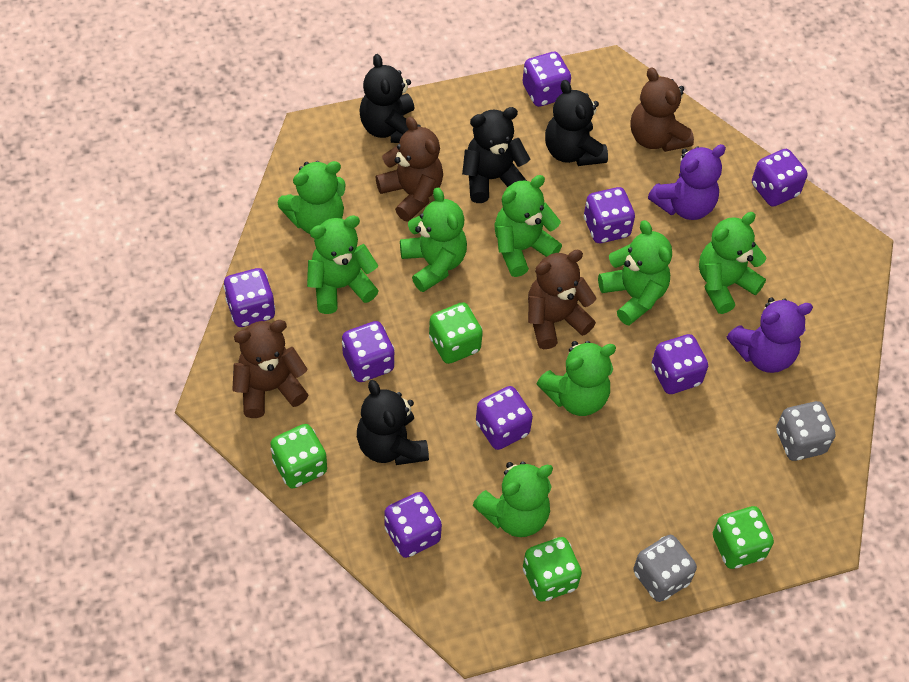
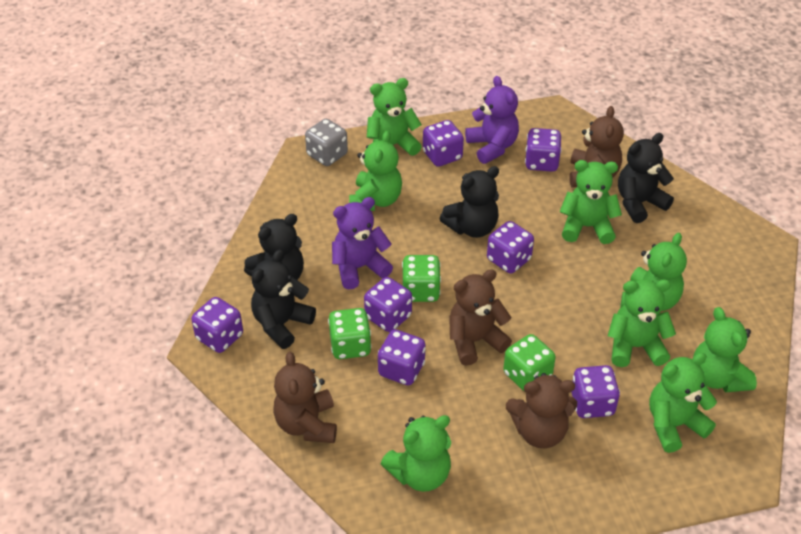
green dice: [270,424,327,489] [429,302,483,364] [523,537,582,602] [713,506,774,569] = 4 -> [328,308,371,359] [402,255,441,302] [503,334,556,391] = 3
grey dice: [633,535,697,602] [776,401,835,461] = 2 -> [305,119,348,166] = 1
purple dice: [223,268,275,327] [342,321,395,382] [385,492,442,558] [476,386,533,450] [522,52,571,107] [584,187,635,243] [652,334,708,394] [752,149,808,207] = 8 -> [191,297,243,353] [364,277,412,332] [378,329,426,385] [423,120,464,167] [487,221,534,273] [525,128,561,172] [571,365,620,418] = 7

